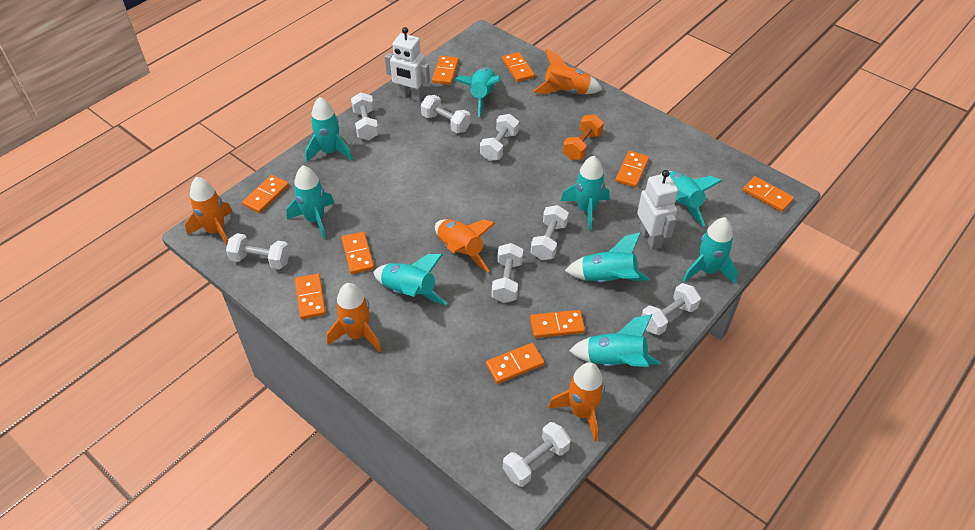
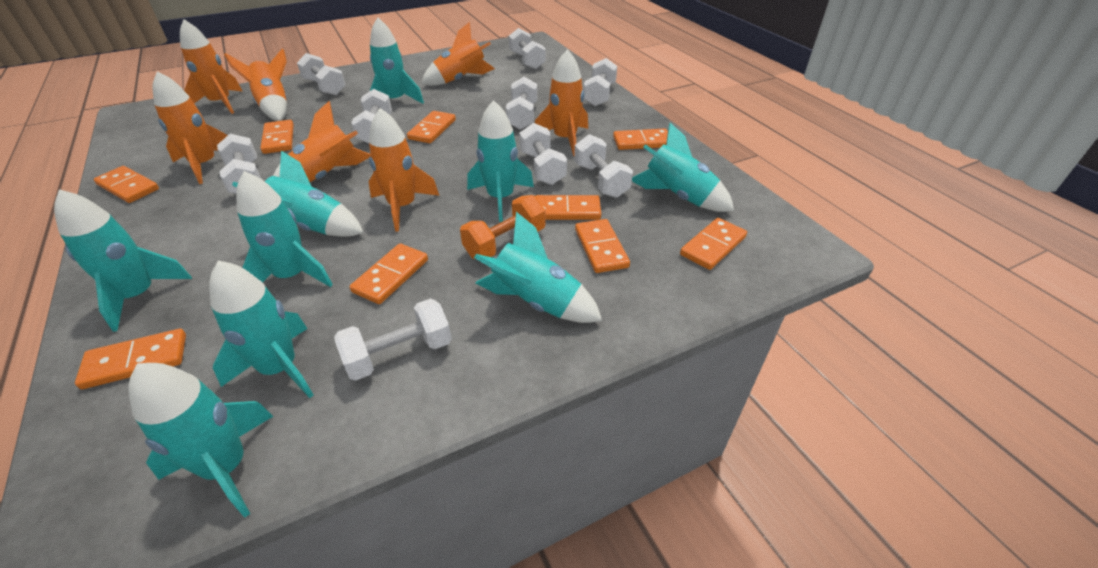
orange rocket: [185,177,233,245] [327,283,382,352] [435,219,495,272] [533,49,603,94] [548,362,605,441] = 5 -> [153,71,228,184] [180,19,242,114] [224,48,287,121] [273,101,371,182] [368,108,439,231] [421,22,495,86] [535,49,588,156] = 7
white dumbbell: [226,233,290,269] [351,92,379,140] [421,95,471,133] [480,114,519,161] [492,243,523,303] [503,422,571,487] [531,205,569,260] [642,283,701,335] = 8 -> [217,134,261,194] [297,53,345,95] [334,299,452,381] [351,89,392,143] [506,77,537,130] [509,28,546,69] [519,123,567,185] [574,134,633,198] [584,58,617,106] = 9
white robot: [385,27,430,102] [637,170,678,250] = 2 -> none = 0

